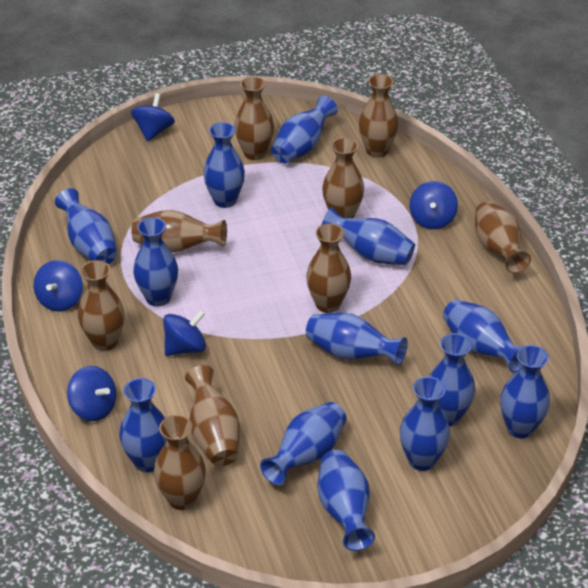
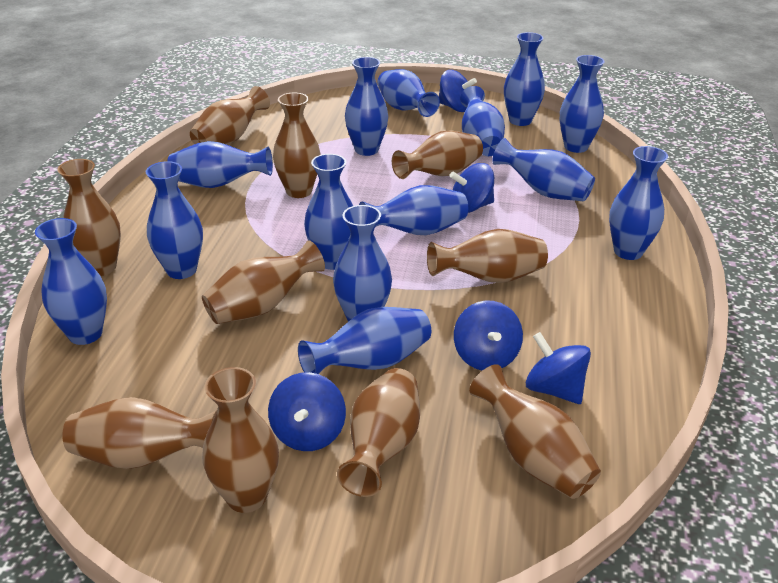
blue vase: [55,188,117,265] [119,378,167,472] [133,217,178,307] [203,122,245,208] [260,402,347,485] [271,95,338,163] [306,313,408,365] [318,450,375,551] [322,207,415,265] [400,377,450,471] [429,333,475,426] [443,299,521,373] [500,345,550,438] = 13 -> [35,218,107,345] [146,161,203,279] [167,141,273,188] [298,307,431,374] [304,154,353,270] [333,205,392,322] [345,57,388,156] [359,185,468,235] [377,69,440,117] [460,86,505,156] [492,138,595,201] [504,32,545,126] [560,55,605,153] [609,146,668,260] = 14
brown vase: [78,260,125,351] [131,210,227,252] [154,415,206,510] [185,365,240,466] [234,76,274,160] [306,223,351,313] [322,137,364,218] [359,74,399,158] [475,201,531,273] = 9 -> [57,159,121,276] [62,397,217,469] [190,86,270,145] [202,240,325,324] [202,367,279,513] [273,93,321,198] [337,368,420,497] [392,130,483,179] [427,229,548,283] [469,364,601,499] = 10

